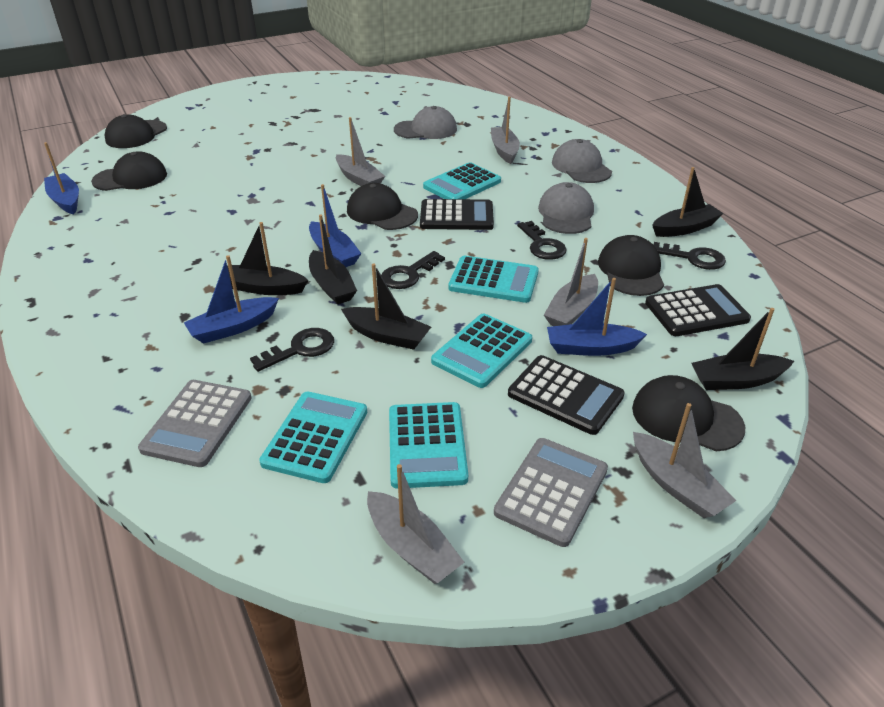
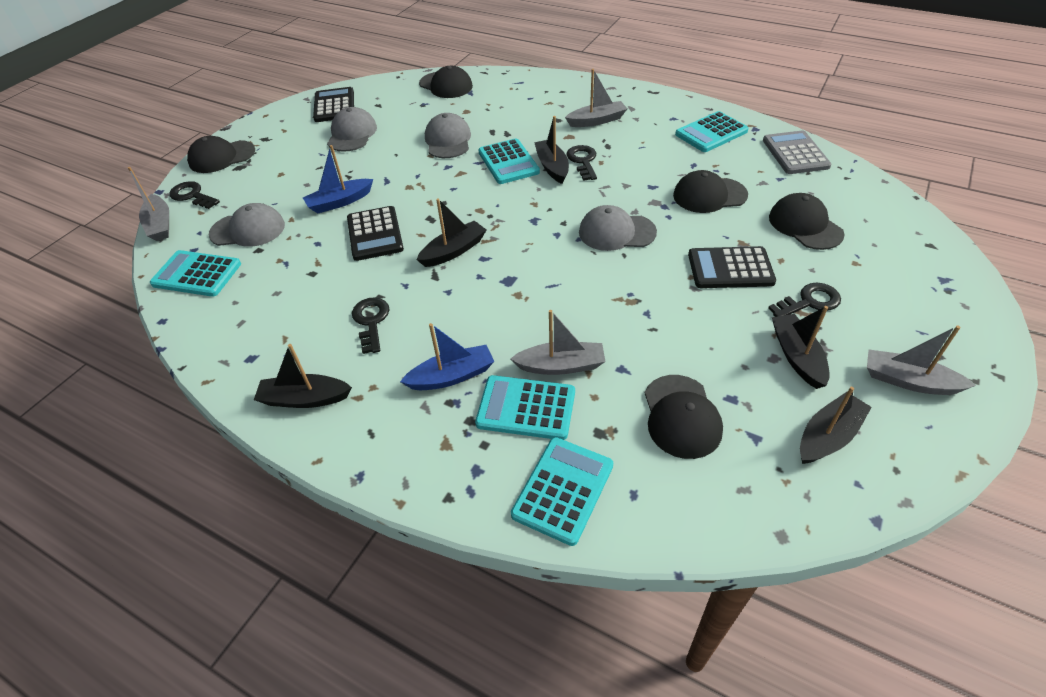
blue boat: [44,142,79,215] [184,255,279,344] [309,184,362,267] [547,278,647,356] = 4 -> [303,145,373,214] [400,323,494,390] = 2
grey boat: [336,117,385,186] [367,464,465,584] [491,97,520,164] [544,238,598,326] [633,403,736,518] = 5 -> [128,167,169,241] [510,310,605,375] [565,69,627,127] [867,326,976,395] = 4
grey calculator: [138,380,252,467] [494,438,608,547] = 2 -> [763,130,831,174] = 1
grey cap: [394,106,457,139] [538,182,594,234] [552,139,612,183] = 3 -> [209,203,285,247] [327,107,377,152] [425,113,471,158] [579,205,657,251] = 4

